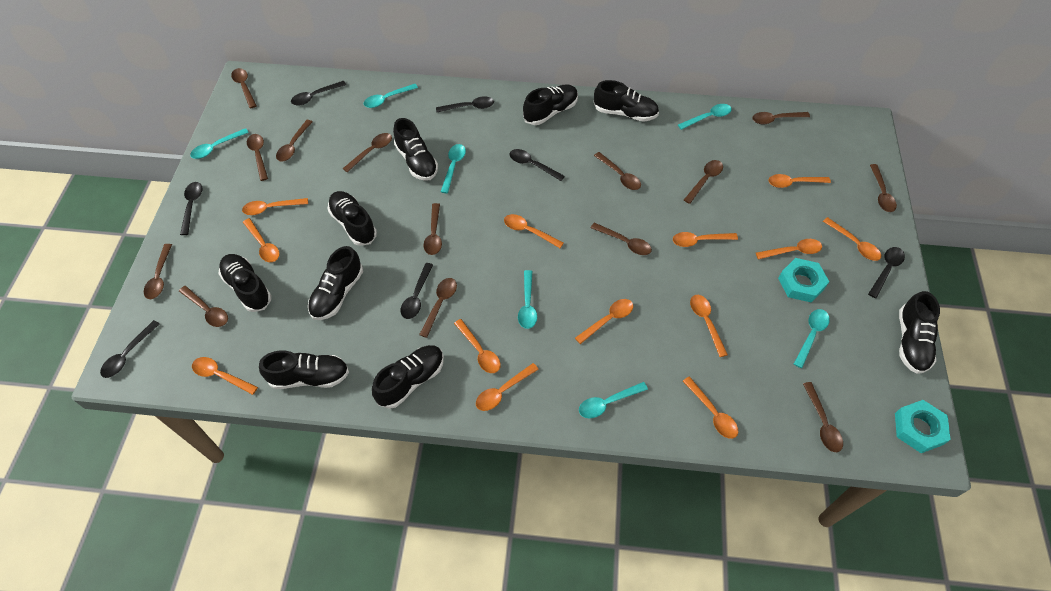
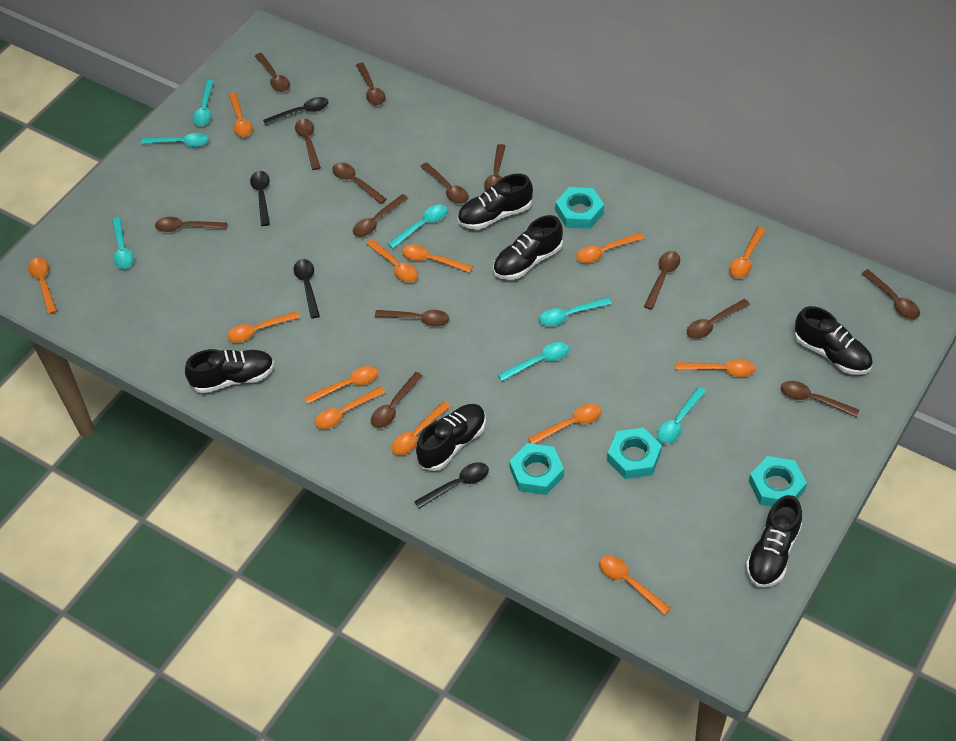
black shoe: [218,254,272,312] [259,351,349,389] [308,246,363,320] [328,191,377,246] [372,345,444,409] [393,118,438,181] [523,84,578,125] [594,80,659,122] [899,291,940,374] = 9 -> [185,349,274,393] [416,404,486,471] [458,174,533,230] [493,215,563,280] [746,495,802,588] [795,306,873,375] = 6
black spoon: [100,320,160,378] [180,182,203,235] [291,81,346,105] [401,263,433,319] [436,96,494,112] [509,149,565,181] [868,247,905,298] = 7 -> [250,171,270,226] [263,97,329,126] [294,259,320,319] [414,462,489,509] = 4
turquoise nut: [778,258,829,303] [895,400,951,453] = 2 -> [510,443,564,495] [555,187,604,229] [607,428,662,479] [749,456,807,507] = 4

